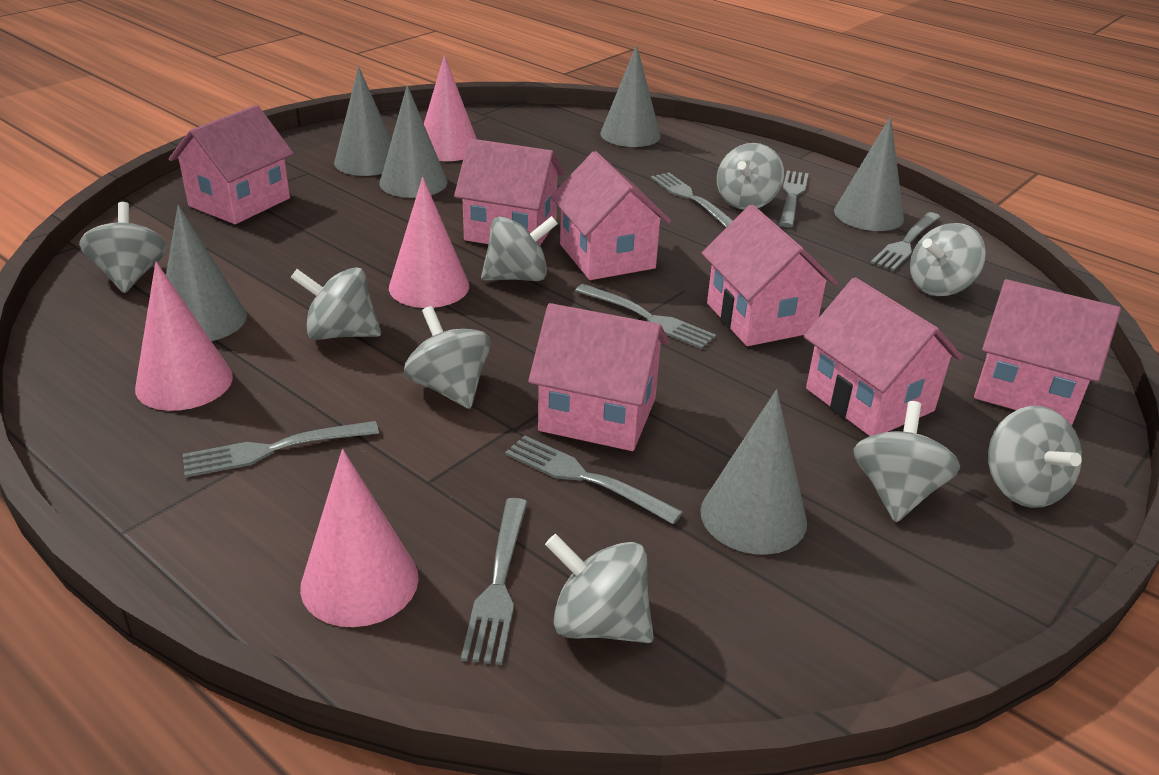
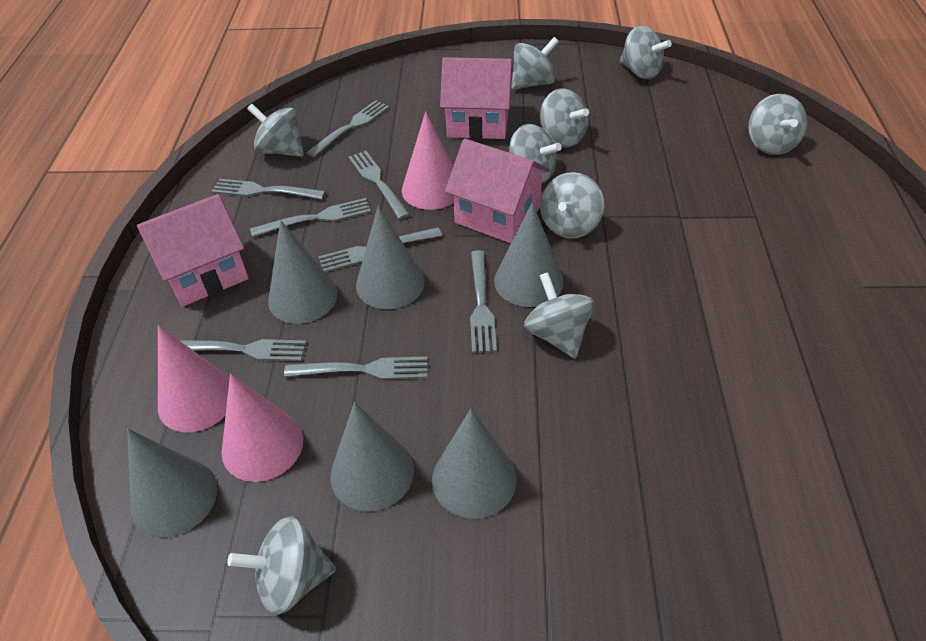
grey fork: [183,421,379,478] [461,498,528,665] [505,435,683,525] [575,284,716,349] [651,173,733,228] [779,171,809,227] [871,212,941,271] = 7 -> [179,339,306,361] [212,179,325,200] [250,198,371,237] [284,356,428,380] [306,100,389,157] [318,227,442,272] [349,151,410,219] [470,250,497,353] = 8
pink cone: [135,262,233,411] [300,449,419,627] [389,177,469,308] [424,55,477,161] = 4 -> [158,326,230,433] [221,373,303,482] [402,111,454,210] = 3
pink house: [169,105,294,224] [454,138,565,245] [528,303,669,451] [551,151,671,280] [702,204,838,346] [804,277,964,436] [974,279,1121,425] = 7 -> [137,194,249,307] [440,57,513,139] [445,139,550,243] = 3

